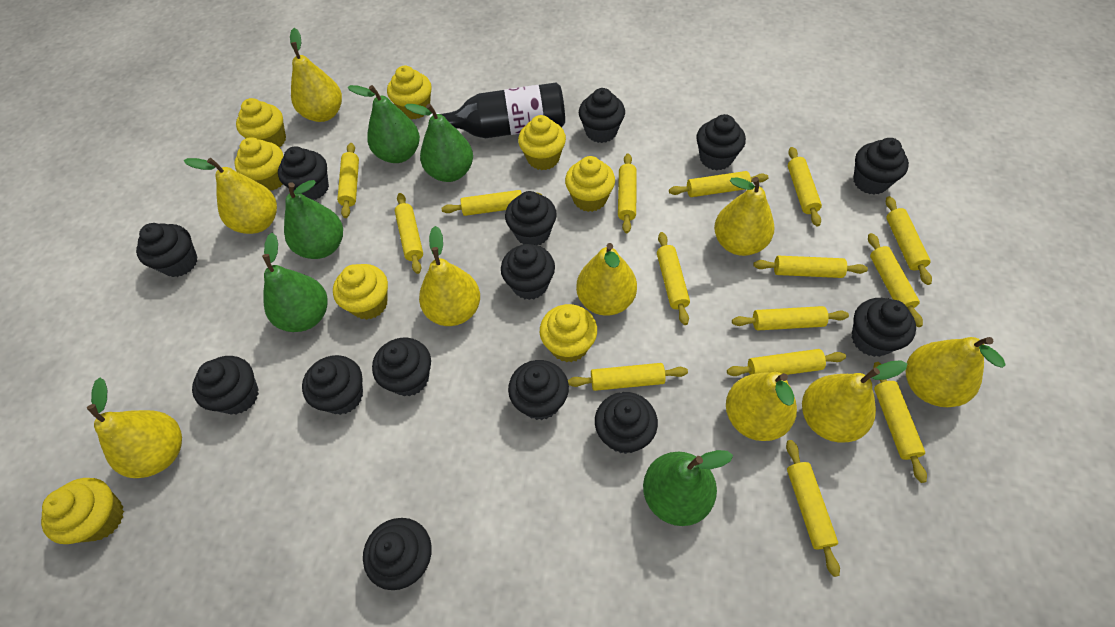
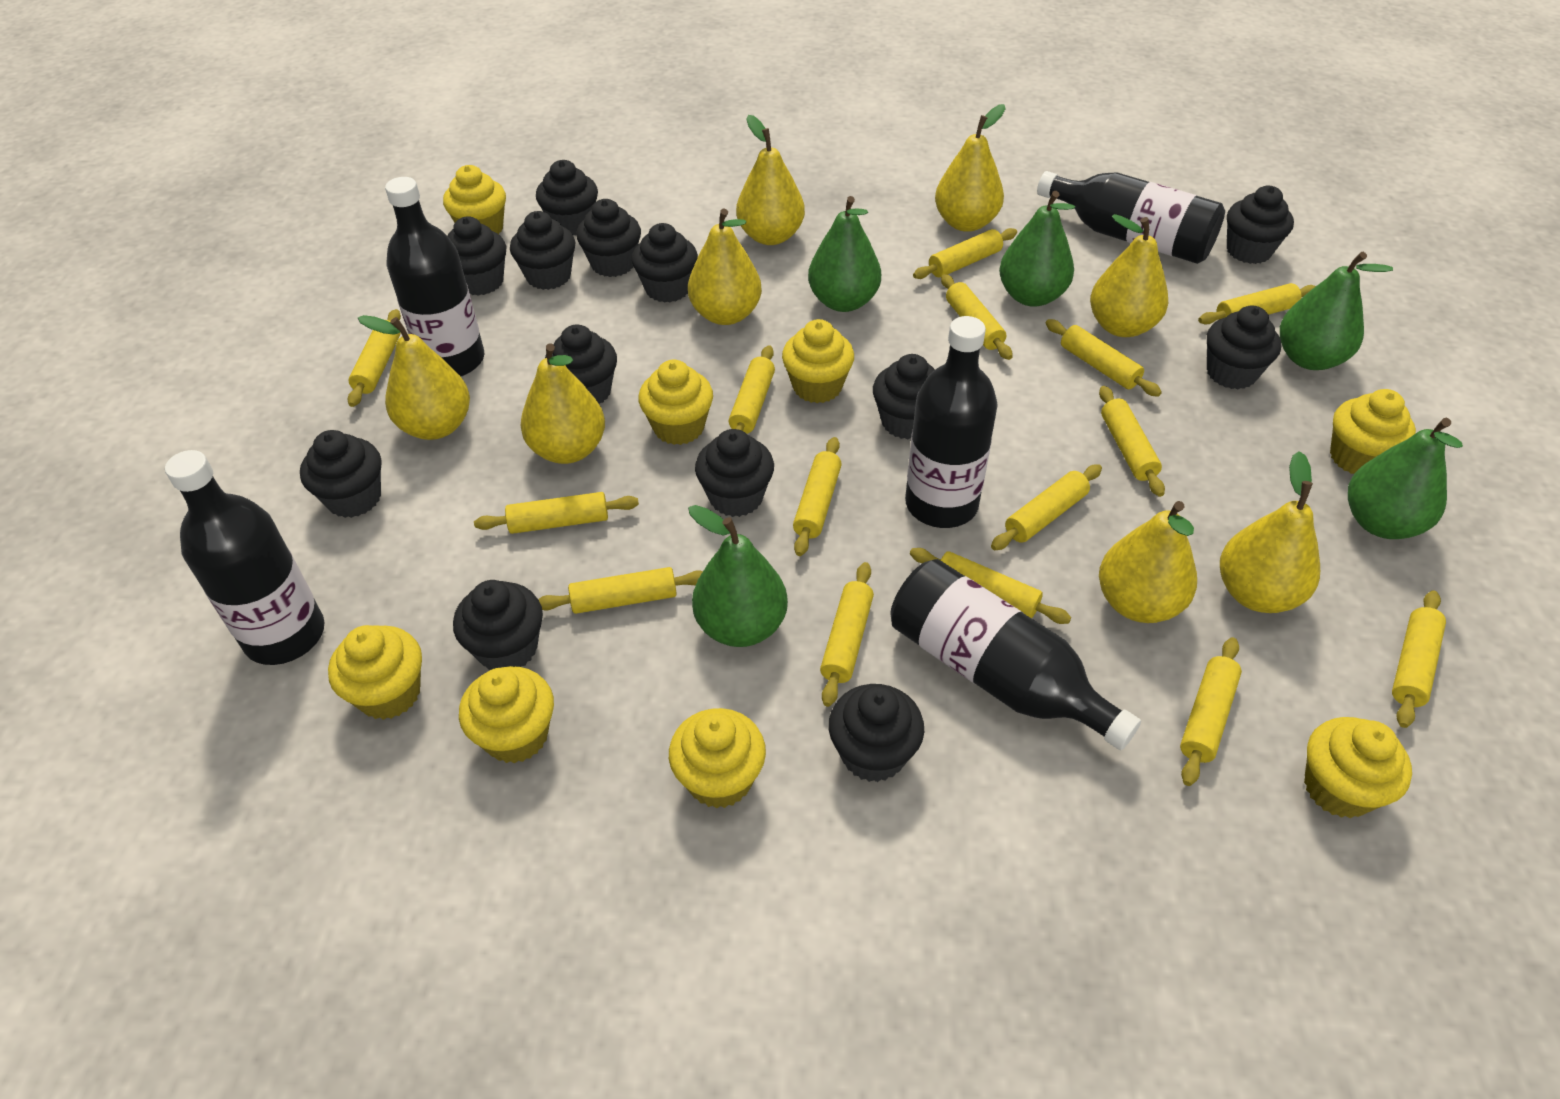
black bottle: [430,83,565,138] = 1 -> [165,450,325,665] [385,177,484,376] [890,559,1141,750] [905,316,998,528] [1037,171,1225,264] = 5
black cupcake: [136,223,198,277] [192,356,259,415] [278,146,329,200] [302,355,363,415] [363,518,432,590] [372,338,431,396] [501,244,555,300] [505,191,557,246] [508,360,569,420] [579,88,625,143] [595,392,658,454] [696,114,746,170] [852,298,916,357] [853,138,909,195] = 14 -> [300,430,381,518] [448,216,506,296] [453,580,543,670] [510,211,576,290] [536,160,598,236] [545,324,617,404] [576,199,641,277] [632,223,698,303] [695,429,774,517] [829,684,924,782] [873,354,935,439] [1207,306,1281,389] [1227,186,1294,264] = 13
yellow pear: [87,378,182,478] [184,158,277,234] [290,28,342,122] [419,226,480,326] [576,243,637,316] [714,177,774,256] [726,372,797,441] [802,360,907,442] [906,337,1006,407] = 9 -> [358,315,470,440] [521,343,605,464] [688,208,762,325] [736,115,805,245] [935,104,1006,232] [1090,214,1168,337] [1099,501,1197,623] [1220,451,1320,613] = 8

